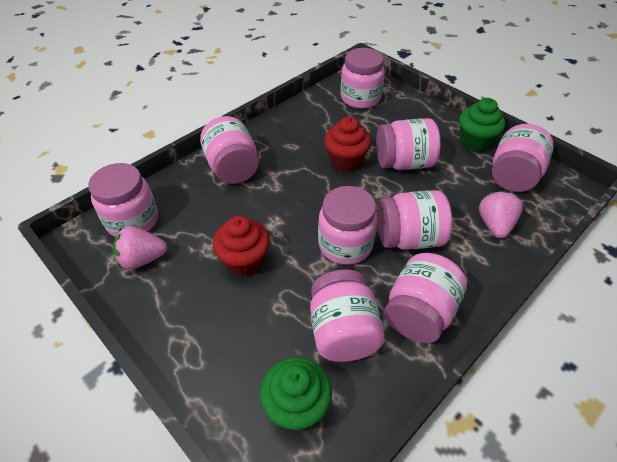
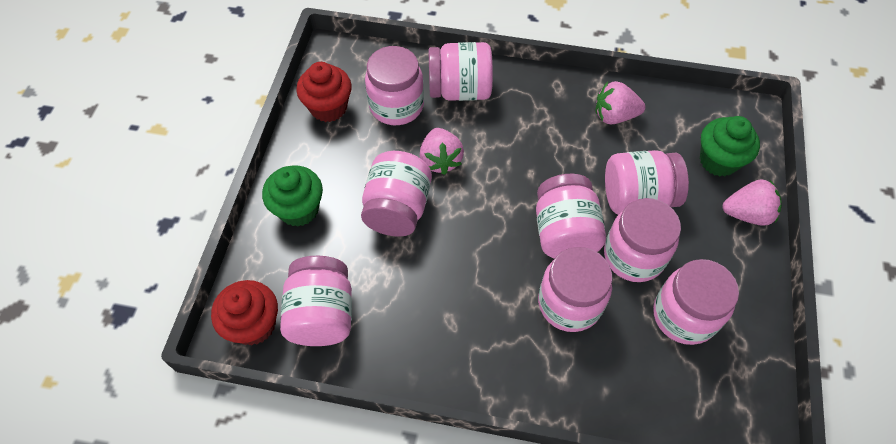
pink strawberry: [113,226,168,269] [479,191,523,238] = 2 -> [420,128,464,175] [596,81,646,124] [723,179,782,226] = 3

